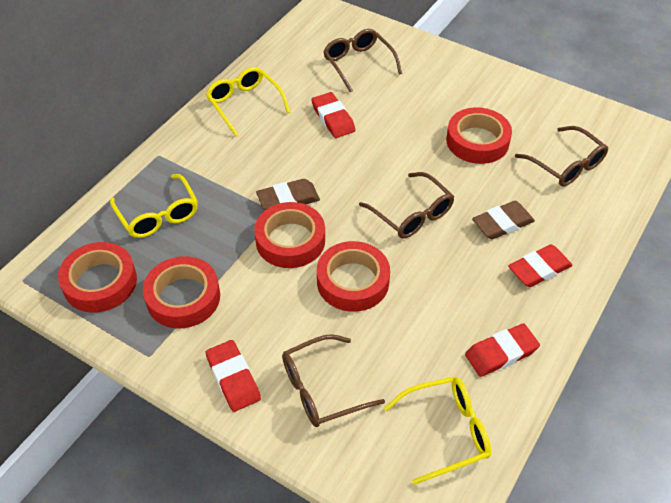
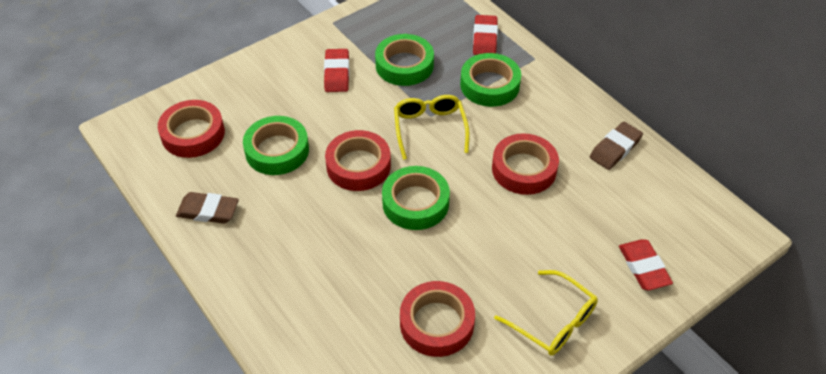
brown glasses: [282,334,385,427] [323,29,402,92] [359,172,454,239] [515,126,608,187] = 4 -> none = 0
green tape: none = 0 -> [243,116,309,175] [375,34,434,86] [382,166,450,230] [460,53,521,107] = 4
red eraser: [206,340,261,412] [311,92,356,138] [465,323,540,377] [508,244,573,287] = 4 -> [324,49,349,92] [473,15,498,55] [619,239,673,290] = 3
red tape: [58,242,137,313] [143,256,220,328] [254,202,325,268] [317,241,390,312] [446,107,512,164] = 5 -> [158,100,225,158] [325,130,391,191] [400,281,475,357] [492,133,559,195] = 4
yellow glasses: [110,174,198,238] [206,67,291,136] [384,376,491,485] = 3 -> [394,95,470,160] [494,270,598,356] = 2

